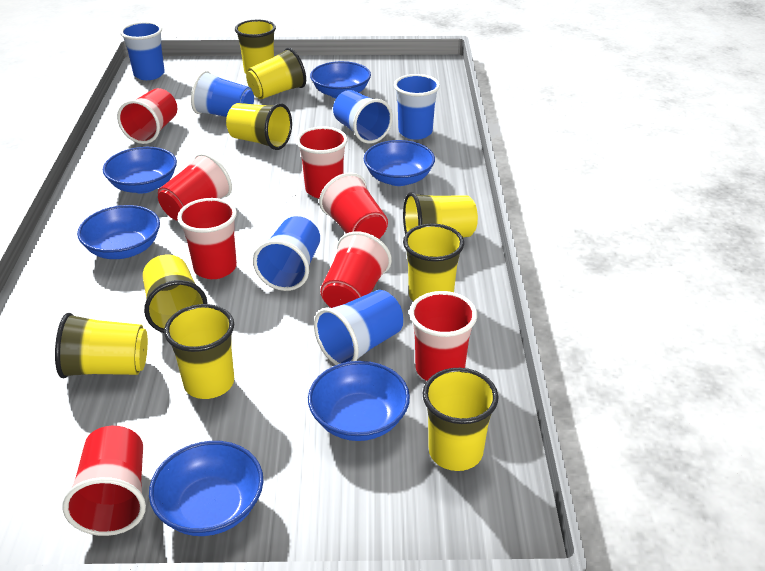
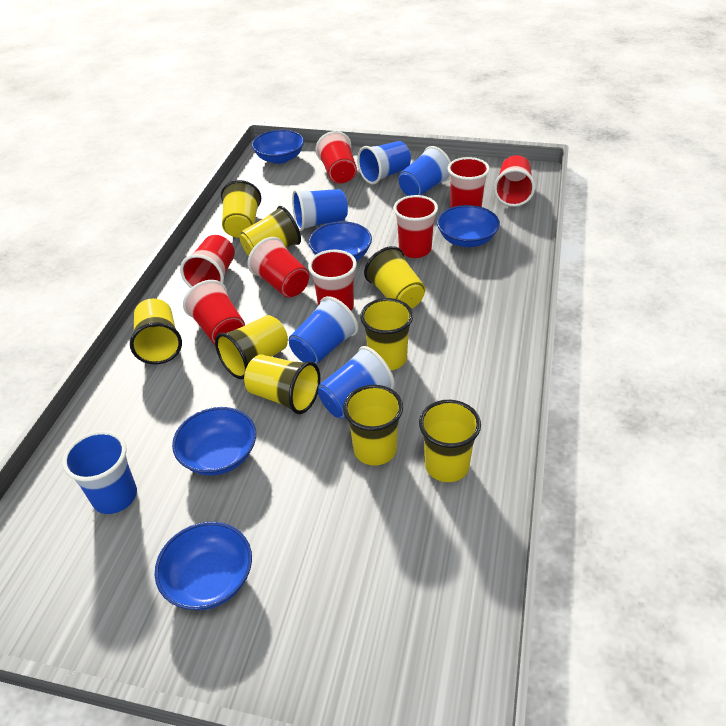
blue bowl: [77,205,160,259] [103,147,177,194] [149,441,263,536] [308,361,410,441] [310,61,371,98] [364,140,435,186] = 6 -> [155,522,252,610] [172,407,256,476] [252,130,304,164] [309,222,372,261] [437,205,500,247] = 5

